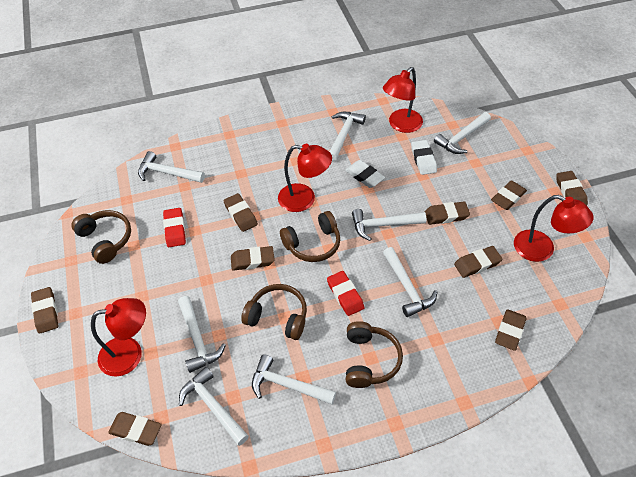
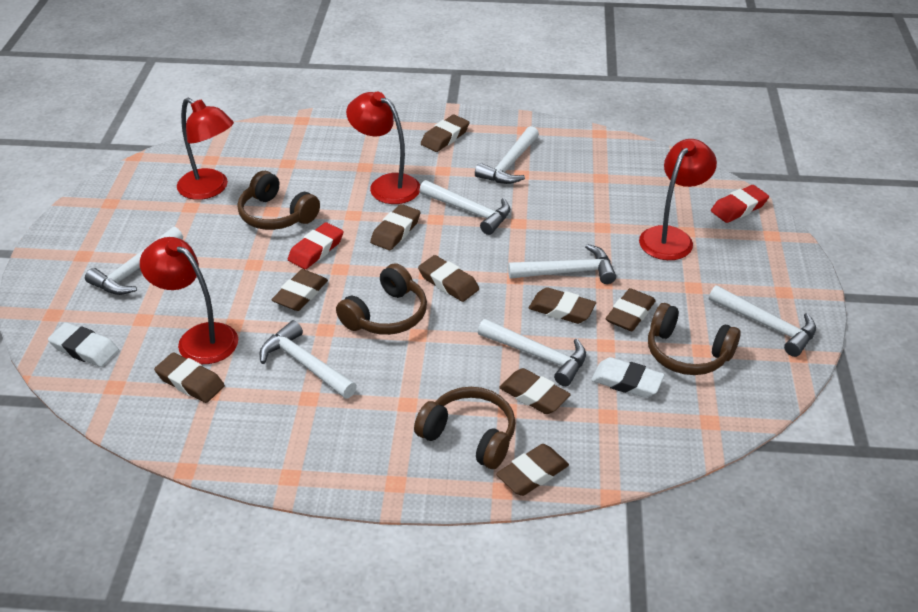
white hammer: [138,151,205,183] [178,296,226,373] [179,367,249,446] [252,354,336,404] [329,112,366,161] [352,209,426,241] [383,247,437,317] [434,112,491,154] = 8 -> [85,227,183,295] [260,320,357,399] [419,180,510,235] [475,126,539,184] [478,319,586,386] [508,244,616,284] [709,285,816,357] = 7

